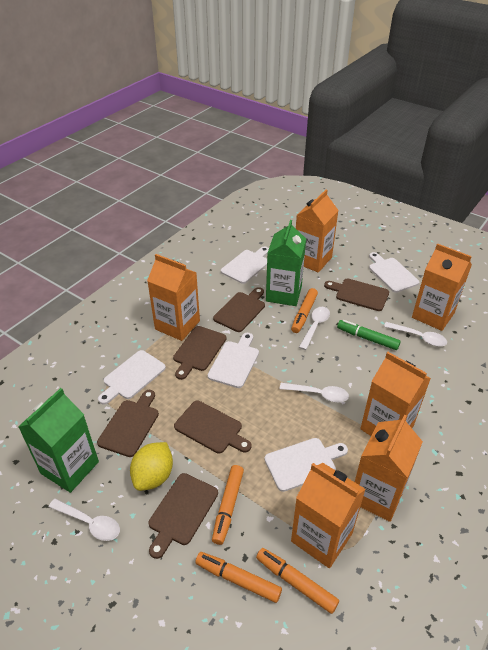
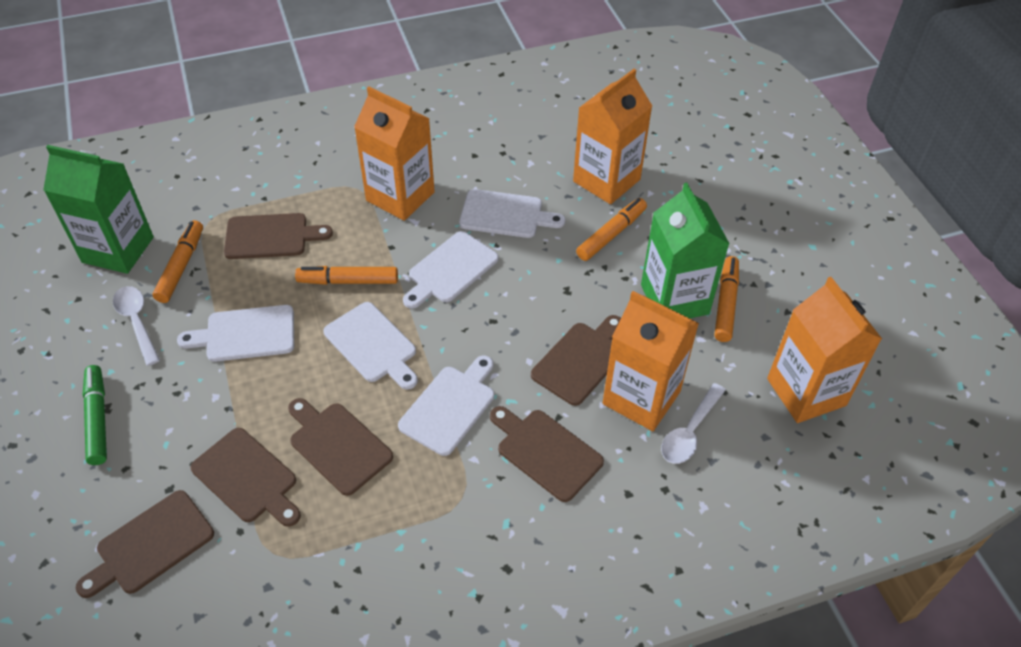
orange carton: [147,254,200,341] [291,463,366,568] [296,190,339,272] [355,415,423,522] [360,352,431,436] [412,243,472,331] = 6 -> [354,87,435,221] [573,69,652,204] [603,291,699,431] [767,277,882,423] = 4
white spoon: [49,499,120,541] [280,383,349,402] [299,307,330,350] [384,322,447,347] = 4 -> [113,286,160,366] [661,383,726,464] = 2
yellow lemon: [130,442,173,491] = 1 -> none = 0

